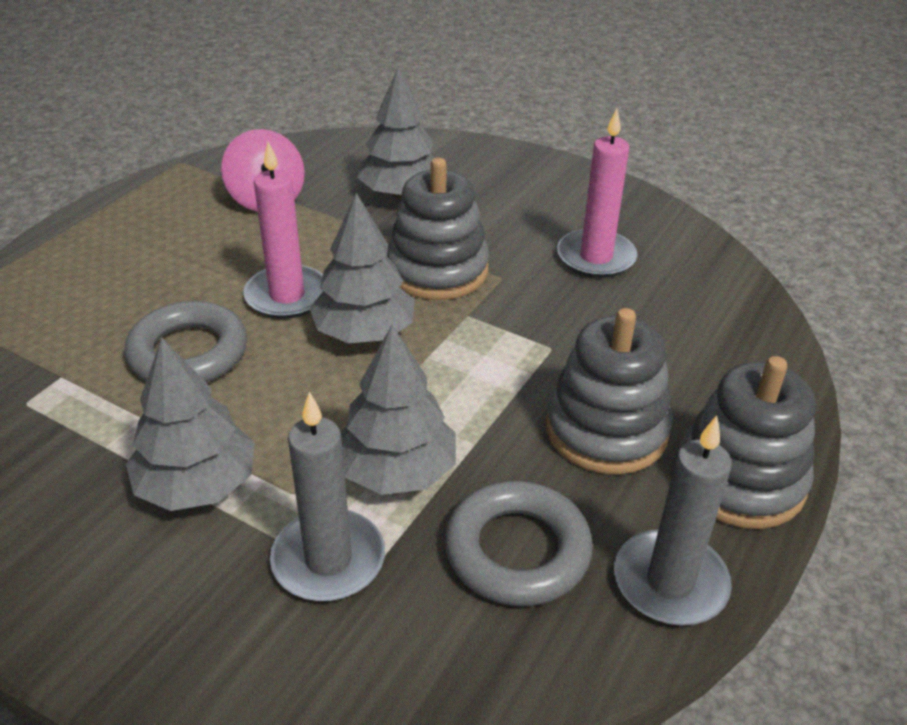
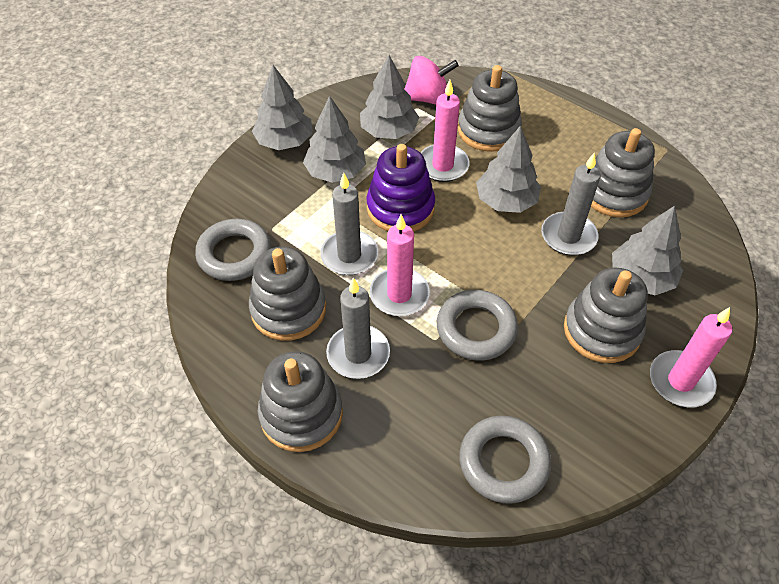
grey candle: [270,392,385,601] [614,416,732,625] = 2 -> [320,173,378,275] [326,278,390,379] [541,153,601,255] = 3
grey ring: [124,301,247,383] [445,481,593,606] = 2 -> [195,219,271,281] [437,290,518,361] [459,416,551,504] = 3
grey stacking toy: [387,158,489,300] [546,308,673,474] [680,356,816,529] = 3 -> [249,246,326,341] [258,351,343,452] [458,65,522,152] [564,268,648,363] [591,128,655,217] = 5
grey tree: [126,337,255,511] [309,193,415,343] [341,325,456,495] [357,67,435,198] = 4 -> [252,65,313,150] [303,96,366,183] [360,55,419,139] [476,125,541,213] [612,206,683,295] = 5
pink candle: [243,142,323,319] [557,109,637,278] = 2 -> [370,214,430,316] [420,80,470,182] [650,307,732,408] = 3
purple stacking toy: none = 0 -> [367,144,435,232] = 1

